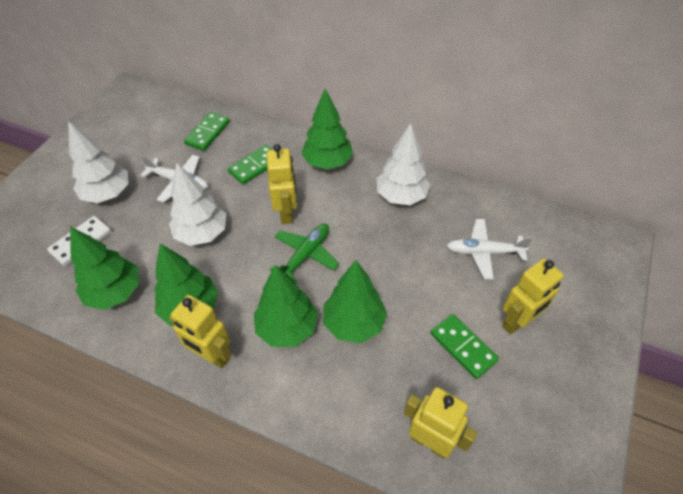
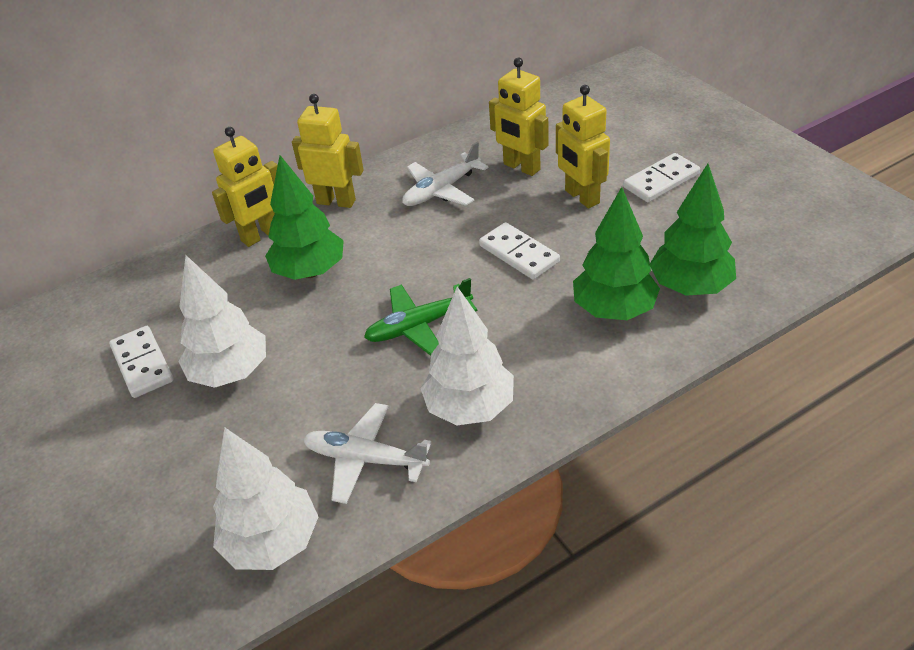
green domino: [184,112,230,151] [228,145,273,185] [431,314,499,379] = 3 -> none = 0
green tree: [70,226,139,310] [154,244,218,326] [254,265,318,347] [302,89,353,169] [323,260,387,343] = 5 -> [265,155,344,280] [573,187,660,320] [650,164,736,296] = 3
white domino: [47,216,112,266] = 1 -> [109,326,174,398] [479,222,560,280] [623,153,700,202] = 3

